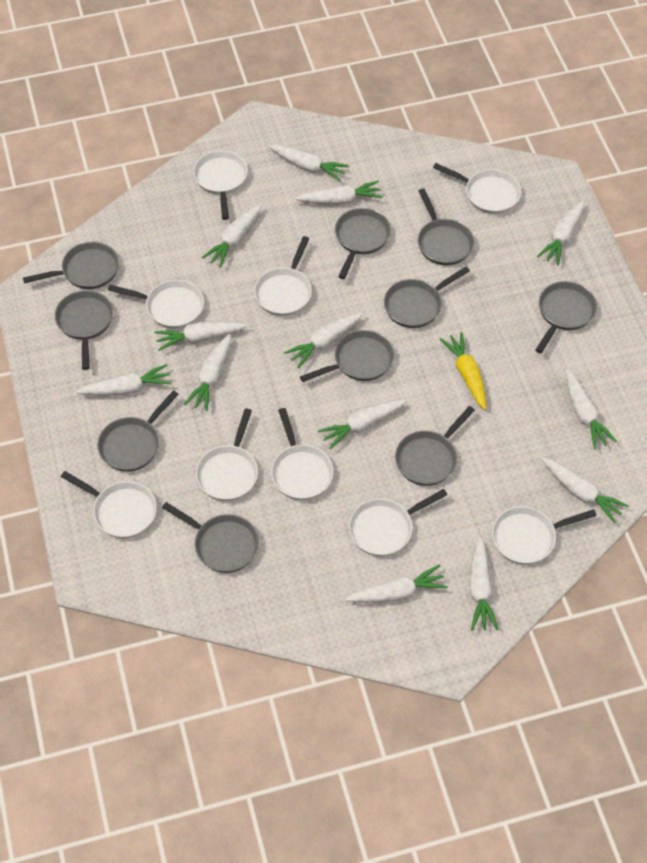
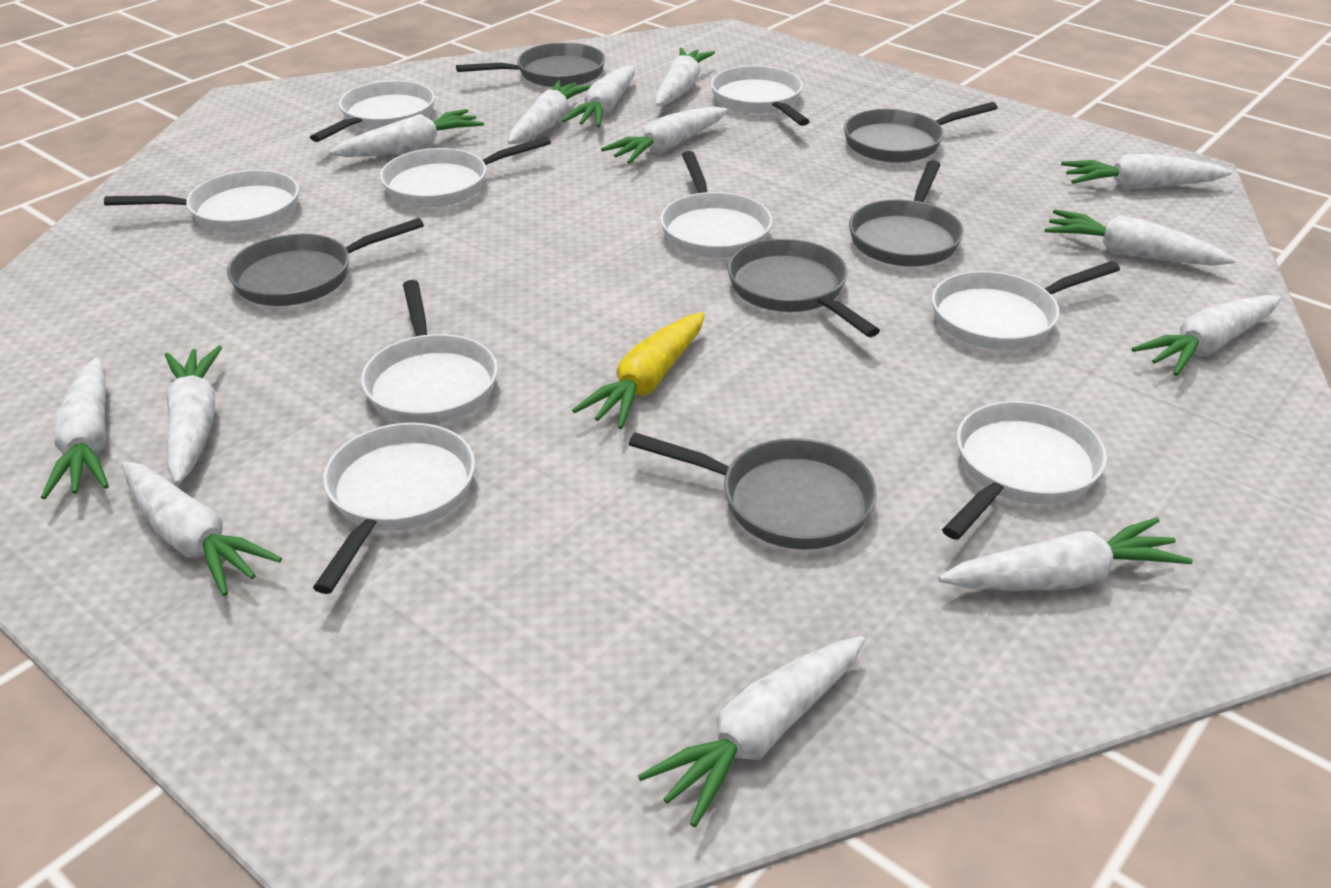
grey pan: [23,242,119,289] [55,290,113,370] [97,390,179,472] [162,502,259,573] [300,330,394,382] [335,208,391,279] [384,267,470,328] [395,406,475,486] [418,189,474,265] [535,281,597,353] = 10 -> [227,218,424,306] [456,42,606,88] [629,432,877,549] [727,239,880,337] [844,102,998,163] [849,160,964,267] = 6

